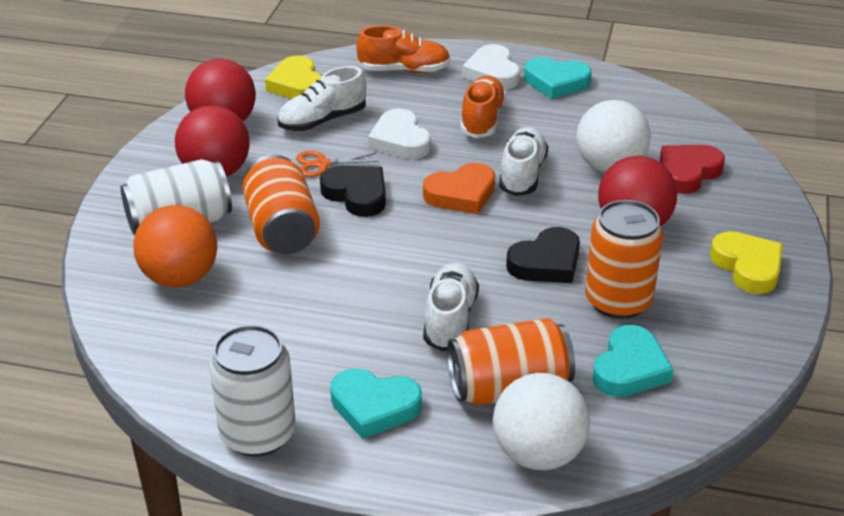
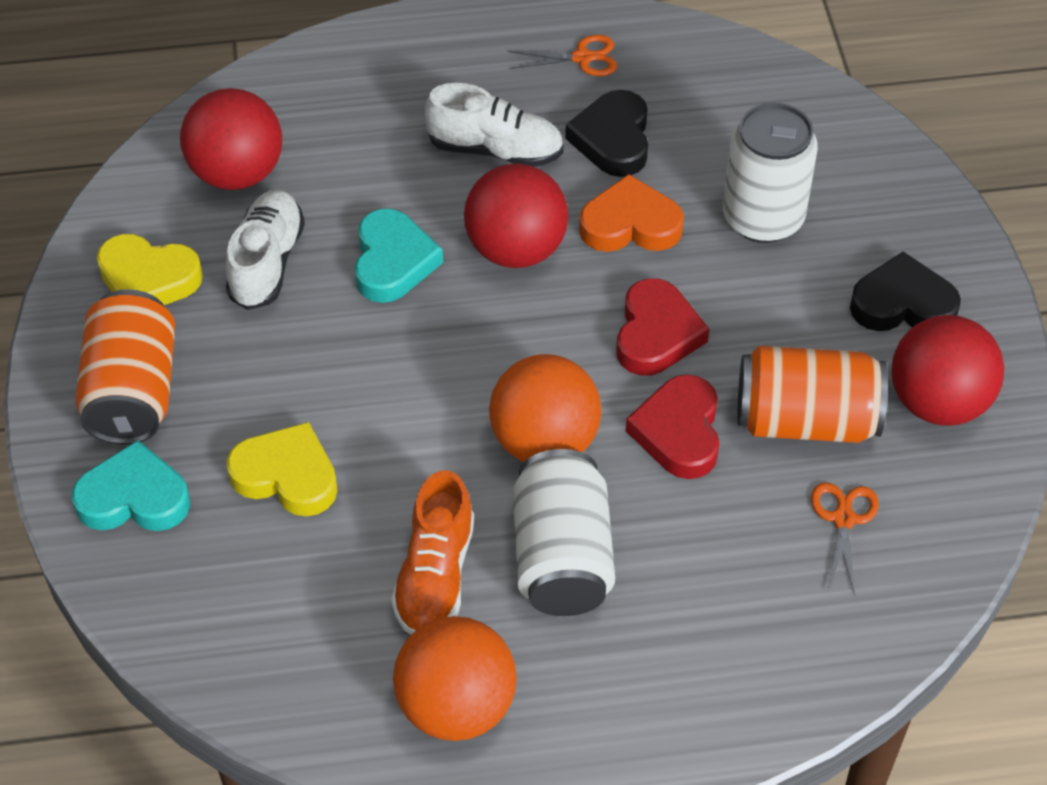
orange ball: [133,205,217,288] = 1 -> [393,616,517,741] [489,354,602,462] = 2
orange can: [242,155,320,254] [447,318,575,405] [585,200,663,319] = 3 -> [75,289,175,445] [738,346,888,443] = 2
orange scissors: [296,151,379,177] = 1 -> [509,35,617,76] [811,482,879,596] = 2
orange shoe: [357,26,450,73] [460,76,506,138] = 2 -> [391,470,475,635] = 1
red heart: [660,145,725,194] = 1 -> [616,278,709,376] [626,374,719,479] = 2
turquoise heart: [330,369,422,439] [524,57,592,99] [593,325,674,397] = 3 -> [72,440,190,531] [355,208,443,303] = 2
white ball: [493,373,590,470] [576,100,651,173] = 2 -> none = 0
white heart: [368,109,431,159] [462,44,520,90] = 2 -> none = 0
white shoe: [277,66,366,131] [423,262,479,351] [499,127,548,196] = 3 -> [226,190,305,310] [425,83,564,167] = 2

